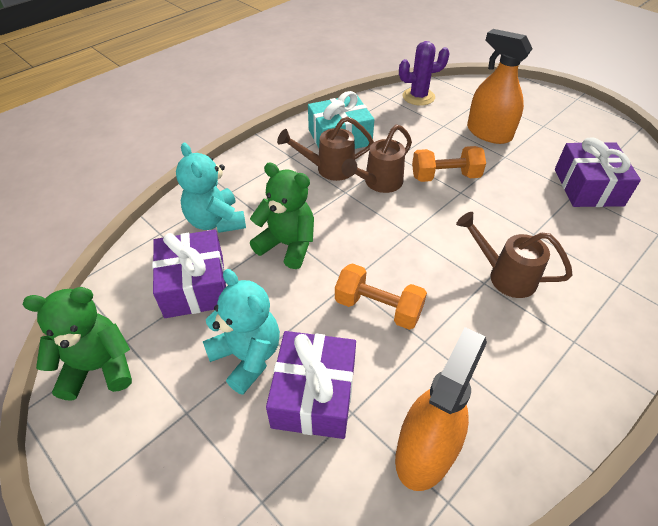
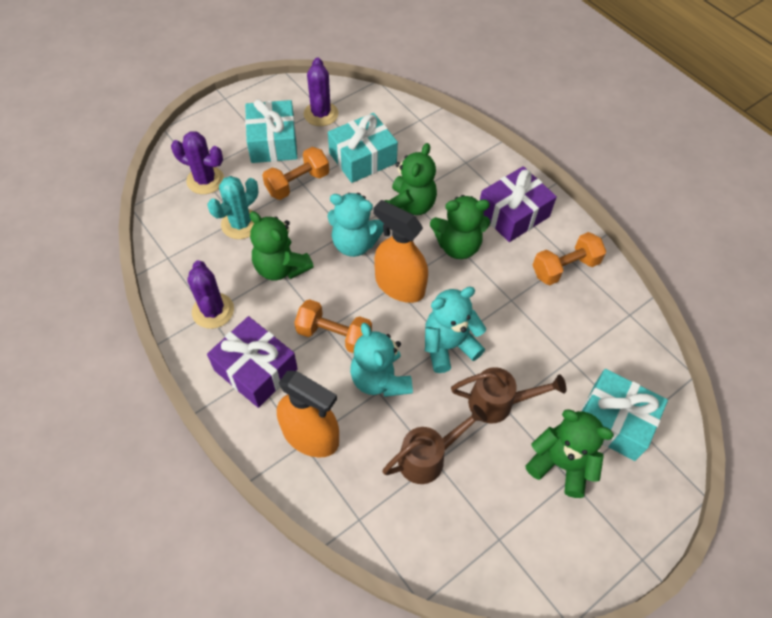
brown watering can: [277,117,374,181] [342,125,412,193] [456,212,573,298] = 3 -> [382,405,487,484] [451,367,566,423] = 2
green teddy bear: [23,287,132,401] [250,163,314,269] = 2 -> [250,211,314,281] [384,143,437,215] [430,195,490,259] [525,409,614,498] = 4
orange dumbbell: [335,263,427,330] [412,146,486,182] = 2 -> [262,147,329,200] [294,299,372,353] [533,232,606,285] = 3
purple cactus: [399,41,450,106] = 1 -> [171,131,224,194] [187,260,234,329] [304,58,339,126] = 3
purple gift: [152,230,226,318] [266,331,356,439] [555,137,641,207] = 3 -> [207,316,298,408] [480,166,557,242] = 2
turquoise cactus: none = 0 -> [207,176,258,239] = 1
turquoise gift: [308,91,374,149] = 1 -> [245,99,298,163] [328,113,398,183] [582,369,668,461] = 3
turquoise teddy bear: [176,143,246,233] [203,269,280,395] = 2 -> [327,193,384,257] [350,323,413,397] [425,287,486,373] = 3

